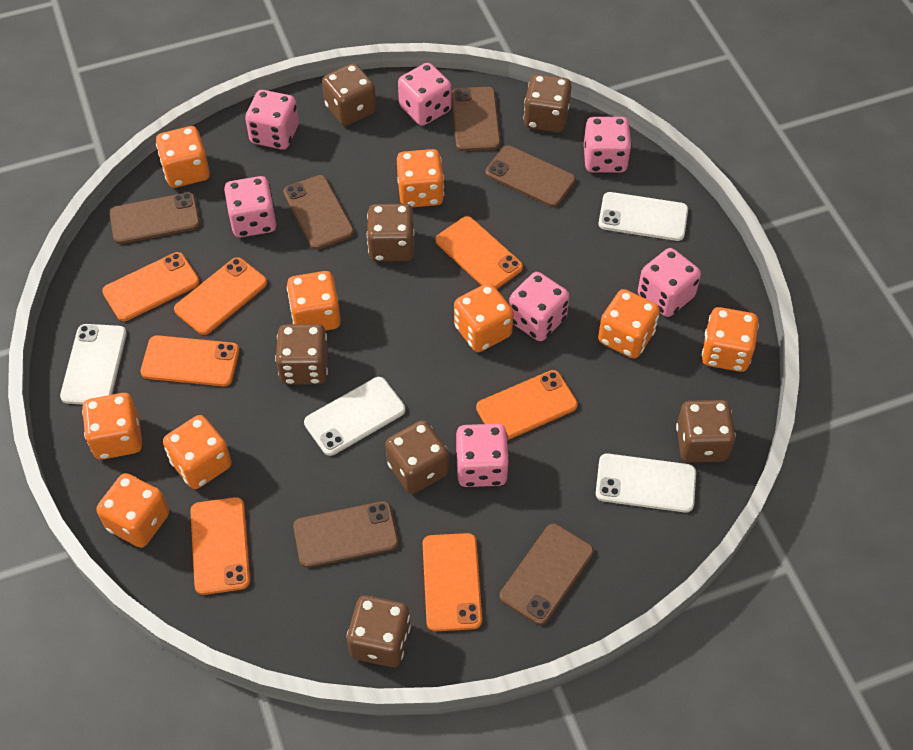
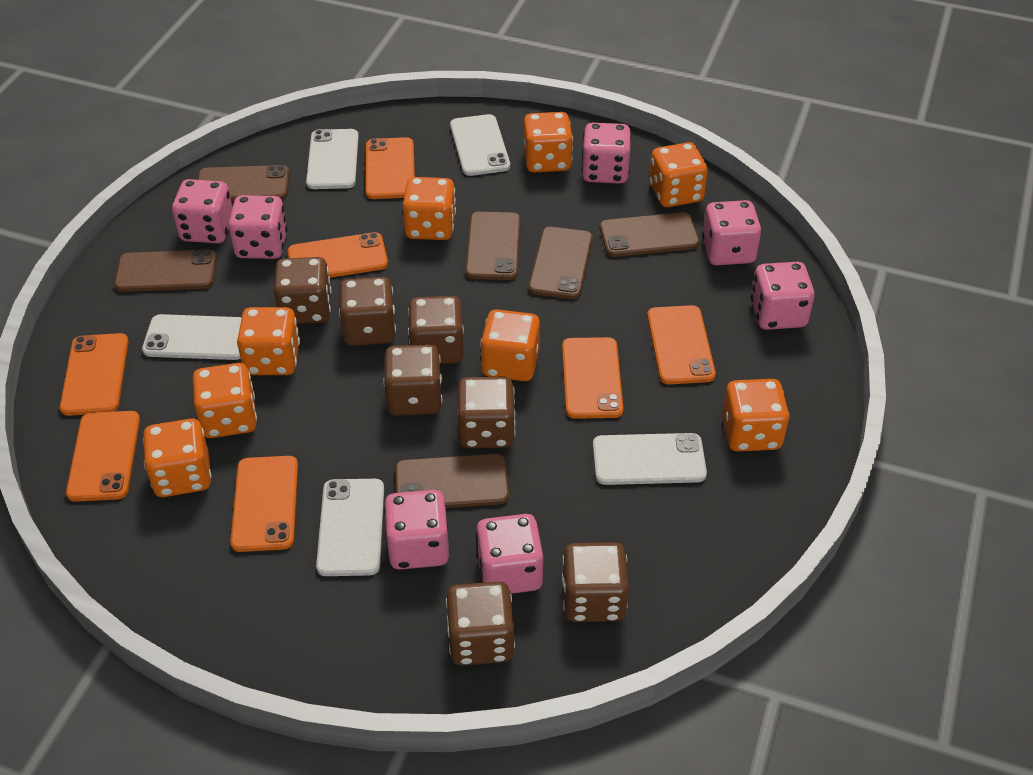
orange dice: [82,393,142,460] [97,473,169,548] [156,126,210,188] [163,415,232,489] [287,271,341,331] [397,149,444,207] [454,283,514,352] [598,289,660,358] [702,307,759,372] = 9 -> [143,419,212,497] [193,363,257,438] [237,307,300,375] [403,177,456,240] [480,309,540,381] [523,112,573,172] [649,142,708,207] [722,379,789,452] = 8
white phone: [60,324,127,405] [304,377,405,456] [596,454,696,513] [599,192,688,241] = 4 -> [142,314,242,360] [306,129,359,189] [316,479,384,576] [450,114,510,176] [593,433,707,485] = 5

